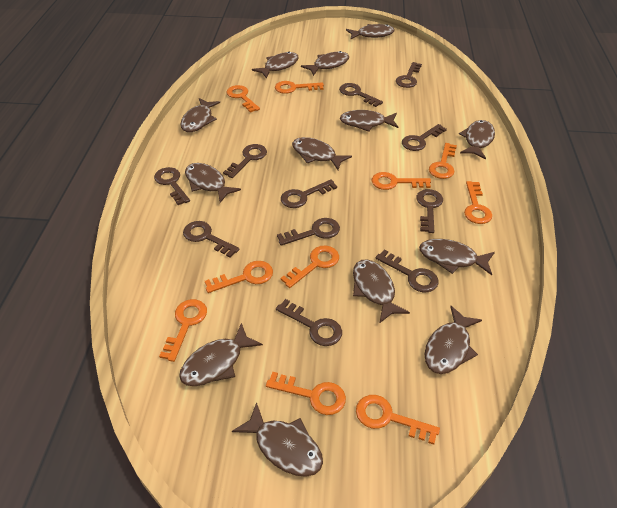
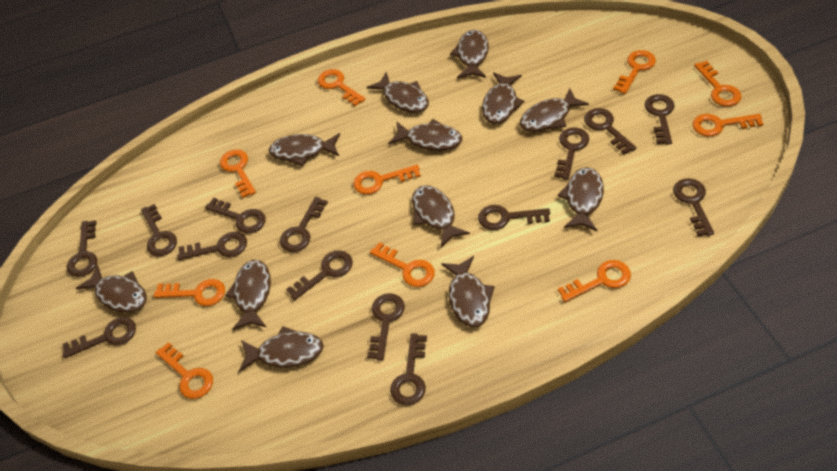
brown fish: [179,323,263,386] [180,98,220,132] [185,163,241,203] [232,402,323,477] [252,52,299,79] [292,137,352,170] [301,51,349,76] [340,110,398,132] [346,24,395,40] [353,259,410,323] [419,239,495,275] [424,306,482,374] [459,120,495,159] = 13 -> [75,265,147,313] [225,260,271,330] [239,326,324,372] [269,133,340,166] [367,72,429,113] [388,119,462,151] [412,185,470,247] [441,256,495,327] [450,30,489,79] [482,72,525,124] [520,88,589,132] [558,167,604,231] = 12
brown key: [154,167,190,205] [183,221,240,258] [223,144,267,178] [276,299,342,346] [277,218,340,246] [281,179,337,208] [339,83,383,107] [376,249,439,292] [396,62,422,88] [402,124,447,151] [416,189,443,233] = 11 -> [62,317,136,358] [67,220,97,277] [141,204,177,256] [177,232,247,260] [205,198,266,234] [280,197,328,252] [286,250,353,300] [367,293,405,361] [390,333,427,405] [478,205,550,230] [554,128,589,180] [584,108,636,155] [644,94,675,144] [673,178,714,236] = 14

